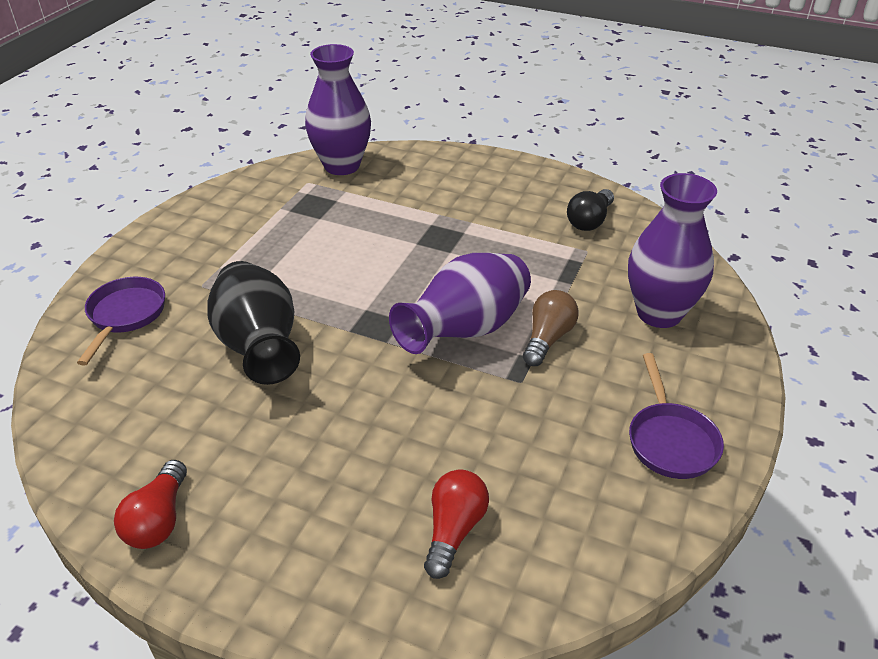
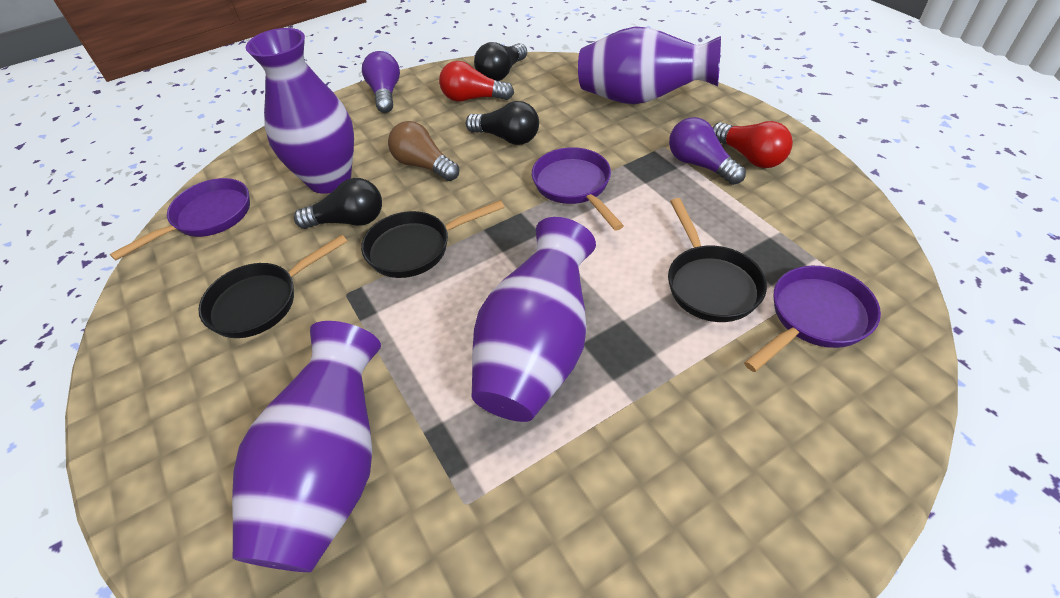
black light bulb: [567,189,614,231] = 1 -> [294,178,382,229] [466,101,539,145] [474,42,527,81] = 3
black pan: none = 0 -> [198,235,348,338] [361,200,504,278] [668,198,767,322] = 3
black vase: [207,261,300,385] = 1 -> none = 0
purple light bulb: none = 0 -> [362,51,400,113] [669,117,746,185] = 2
purple pan: [77,277,165,366] [629,353,724,479] = 2 -> [110,178,250,260] [532,147,624,230] [744,266,881,372] = 3
purple vase: [305,44,371,175] [389,253,531,354] [628,173,717,328] = 3 -> [232,321,381,572] [245,28,354,194] [472,217,596,422] [578,26,721,104] = 4

